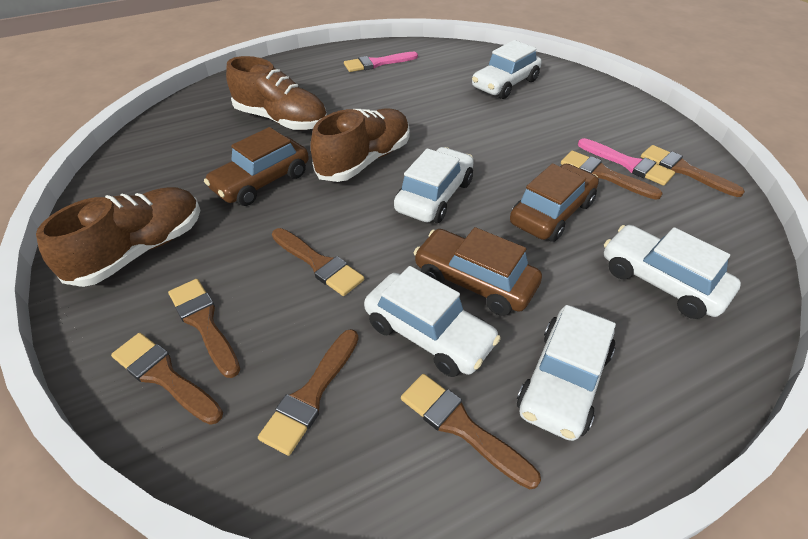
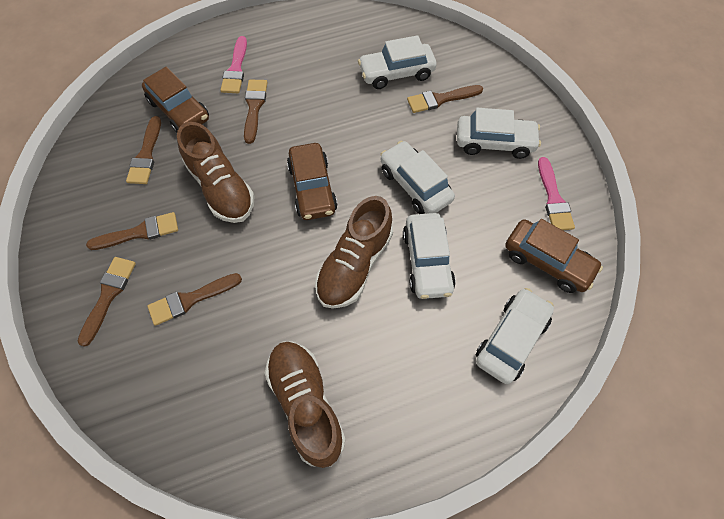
brown brush: [111,333,223,425] [168,279,240,378] [258,329,359,456] [272,228,364,296] [401,374,541,490] [561,151,663,200] [641,145,745,197] = 7 -> [77,257,136,347] [86,212,178,250] [126,116,161,184] [147,273,242,326] [244,80,267,144] [407,85,483,113] = 6

